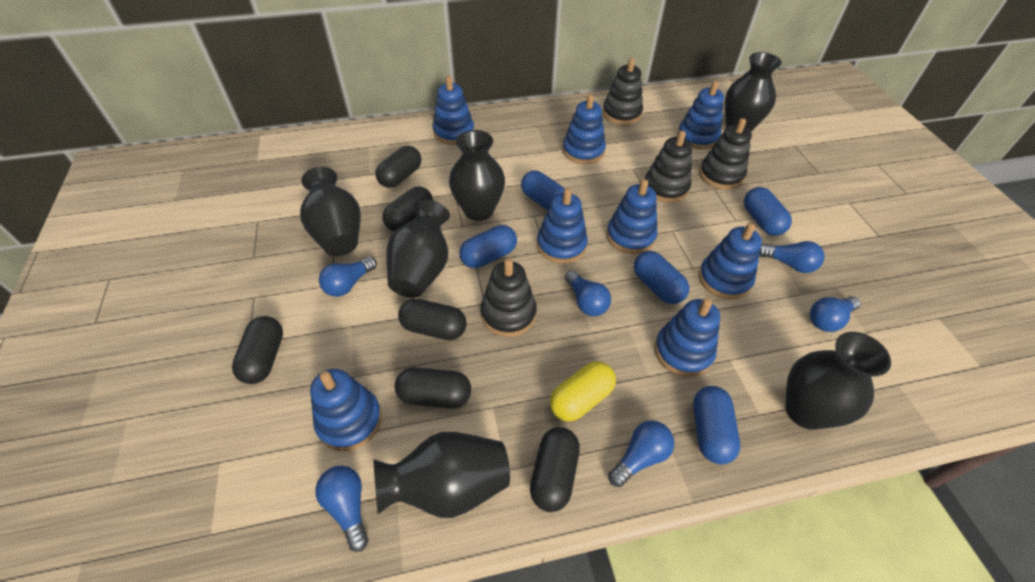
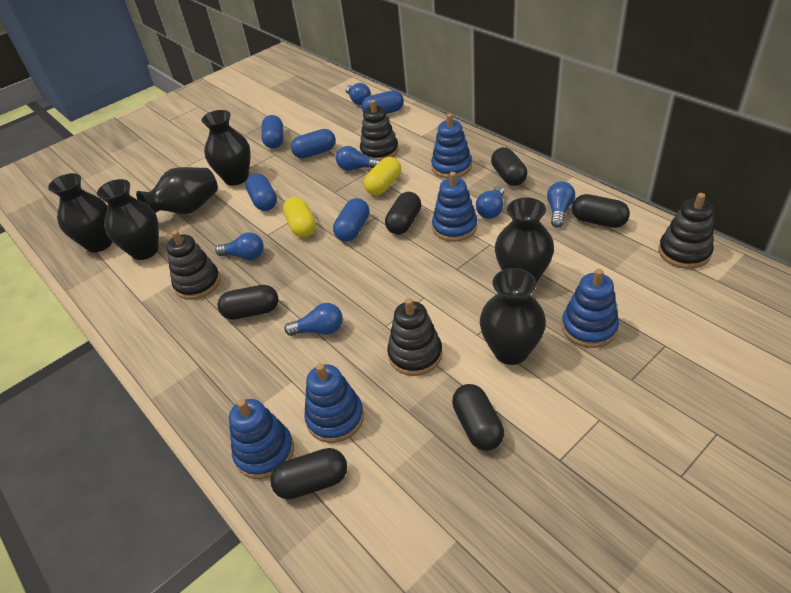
blue stacking toy: [310,369,382,451] [433,76,474,145] [537,188,588,264] [562,94,606,164] [607,179,658,254] [655,298,720,377] [677,81,724,150] [699,223,762,300] = 8 -> [229,399,294,479] [304,363,364,443] [431,114,472,178] [432,172,477,242] [562,269,619,348] = 5
yellow capsule: [550,361,616,422] = 1 -> [283,197,316,238] [364,157,401,195] = 2

